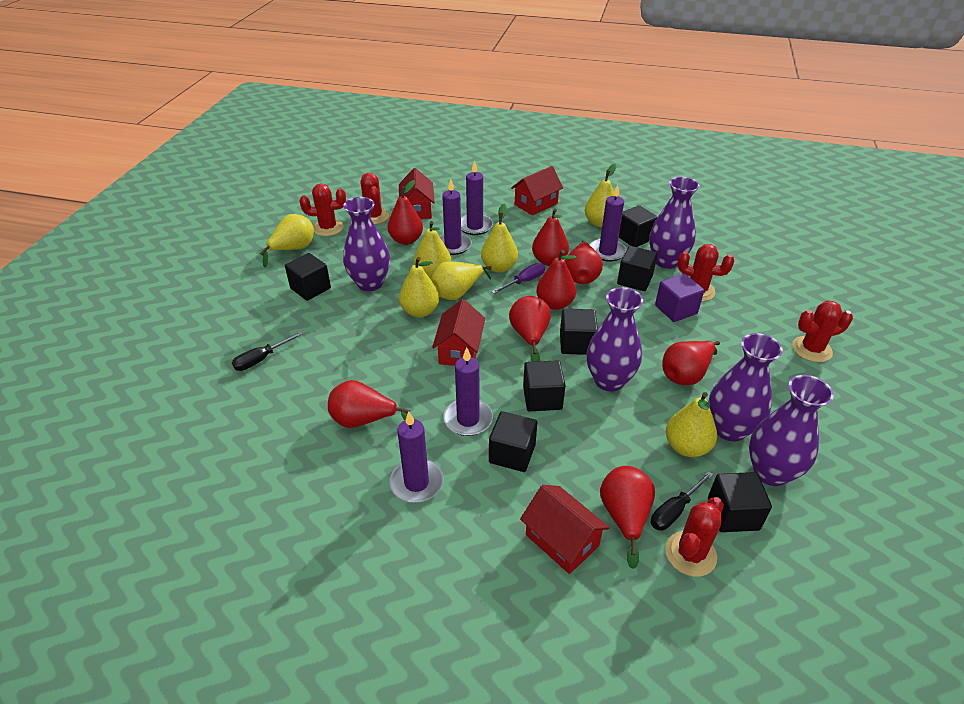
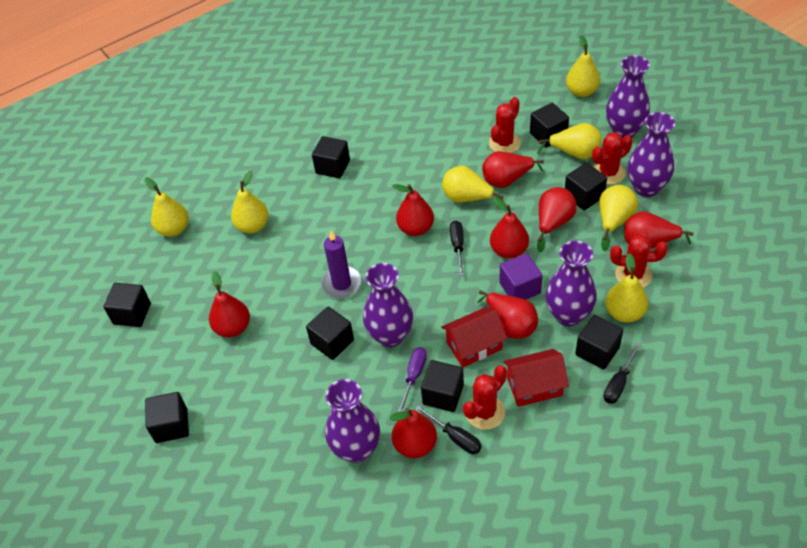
black cube: [285,253,331,301] [489,411,537,472] [523,360,566,411] [560,309,598,355] [617,246,658,291] [619,205,658,247] [708,472,772,532] = 7 -> [103,283,151,327] [145,392,189,443] [306,306,354,360] [312,136,350,178] [421,360,464,412] [530,103,569,148] [565,162,607,211] [575,315,623,370] = 8
black screwdriver: [232,331,303,371] [651,471,714,530] = 2 -> [415,405,482,454] [450,221,464,276] [604,342,641,404] = 3
purple candle: [389,411,443,503] [439,179,472,255] [443,347,493,436] [461,160,493,235] [590,185,627,262] = 5 -> [321,231,362,298] = 1
red cactus: [300,184,346,236] [361,173,389,225] [665,497,724,577] [678,244,734,301] [792,300,853,362] = 5 -> [463,365,507,430] [489,97,521,153] [592,132,633,185] [610,235,668,288] = 4
red house: [399,168,435,219] [432,299,485,366] [511,166,563,216] [520,485,610,574] = 4 -> [441,307,507,368] [503,349,569,407] = 2

